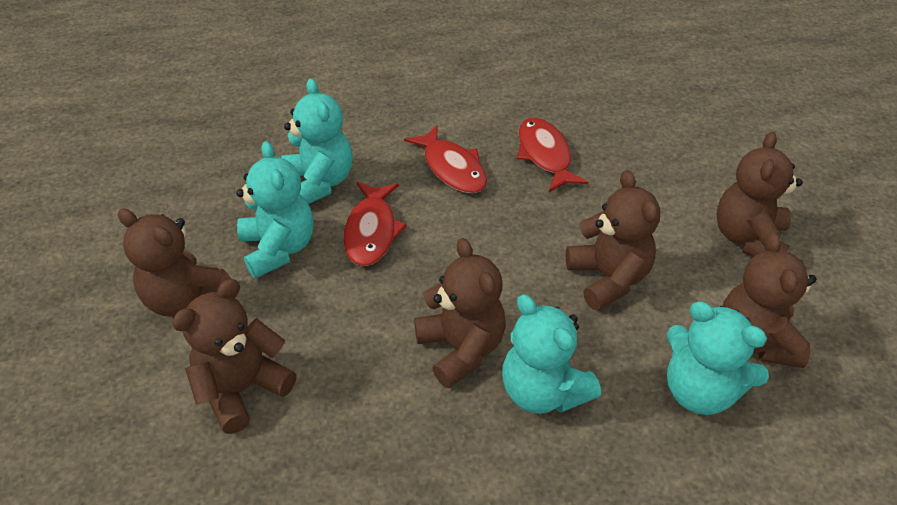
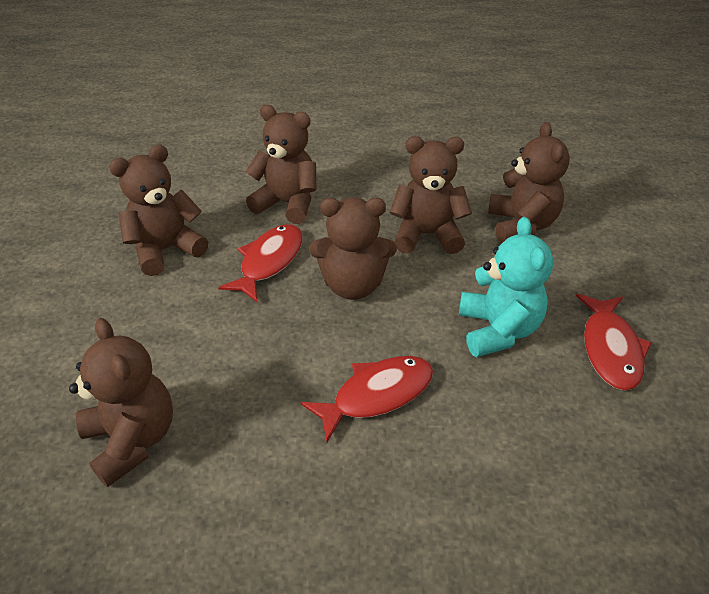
turquoise teddy bear: [236,141,314,278] [281,79,353,204] [502,294,601,414] [667,301,769,415] = 4 -> [459,217,553,357] = 1

